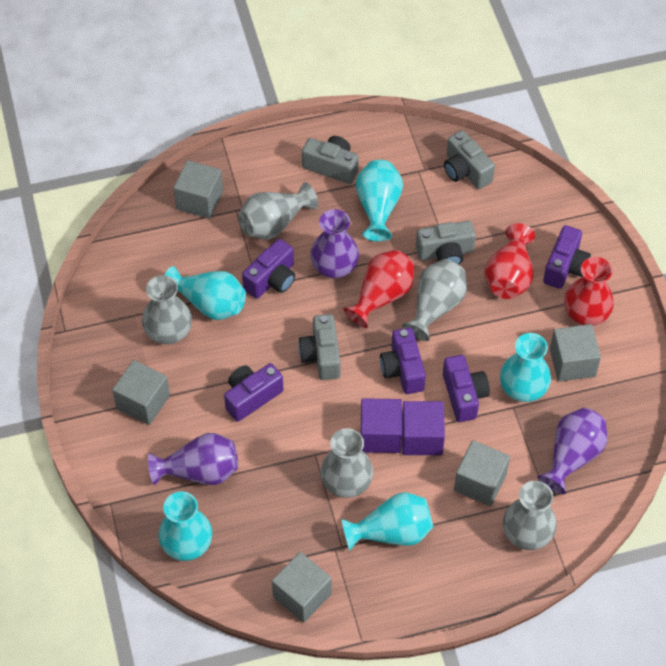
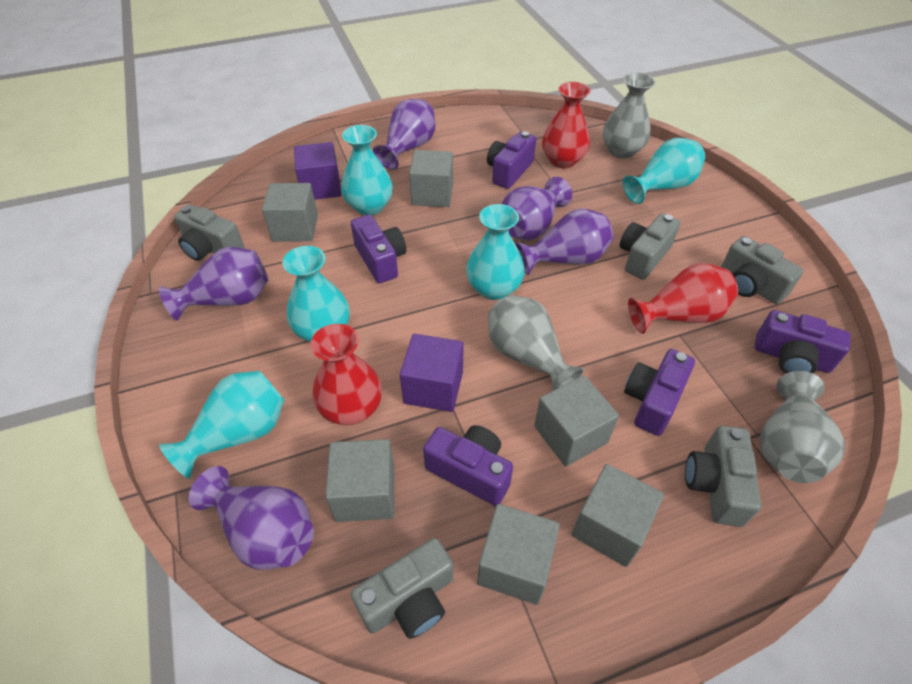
grey camera: [299,314,341,380] [302,136,359,184] [416,221,476,265] [444,130,495,189] = 4 -> [174,204,244,261] [350,538,453,639] [620,213,680,280] [685,426,761,527] [721,236,803,304] = 5
grey cube: [112,360,170,425] [174,160,223,219] [272,552,332,623] [454,440,510,506] [550,324,601,382] = 5 -> [262,183,318,242] [325,439,394,522] [409,150,453,207] [477,504,560,605] [534,375,619,467] [571,464,664,567] = 6
grey vase: [142,275,192,344] [238,182,318,240] [320,428,373,498] [402,259,467,341] [503,481,557,550] = 5 -> [488,295,585,391] [603,73,655,158] [760,371,845,483] = 3
purple vase: [148,433,238,485] [310,209,359,278] [537,408,607,494] = 3 -> [159,247,268,321] [189,466,314,570] [373,99,435,170] [502,177,572,241] [516,208,613,275] = 5

